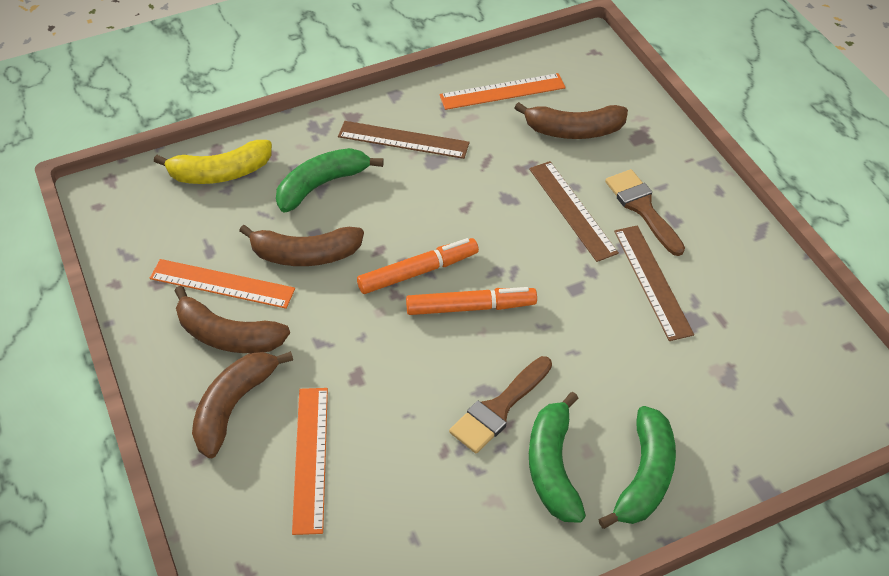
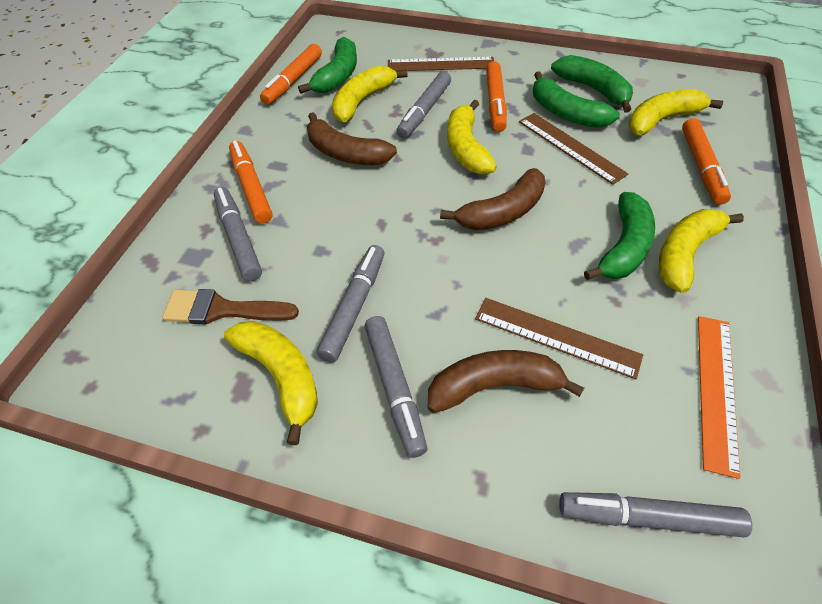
brown banana: [175,286,290,353] [192,351,293,458] [239,225,364,266] [515,102,628,139] = 4 -> [307,112,397,165] [428,350,584,413] [440,168,546,230] = 3
brown brush: [449,356,552,453] [605,169,685,256] = 2 -> [162,289,299,324] = 1
green banana: [276,148,384,212] [529,392,586,523] [598,406,676,529] = 3 -> [298,37,357,93] [533,72,620,128] [551,55,633,112] [584,192,655,280] = 4
grey marker: none = 0 -> [214,187,262,281] [317,245,385,362] [364,316,427,458] [396,71,451,139] [559,492,752,537] = 5
orange marker: [357,238,479,294] [406,287,537,315] = 2 -> [229,141,272,224] [260,44,322,105] [486,61,507,132] [682,118,731,205] = 4
orange ruler: [150,259,295,309] [292,388,328,535] [439,73,566,110] = 3 -> [698,316,741,479] = 1
yellow banana: [154,140,272,184] = 1 -> [224,321,318,445] [332,66,408,123] [447,100,497,175] [629,89,723,135] [659,209,744,293] = 5

